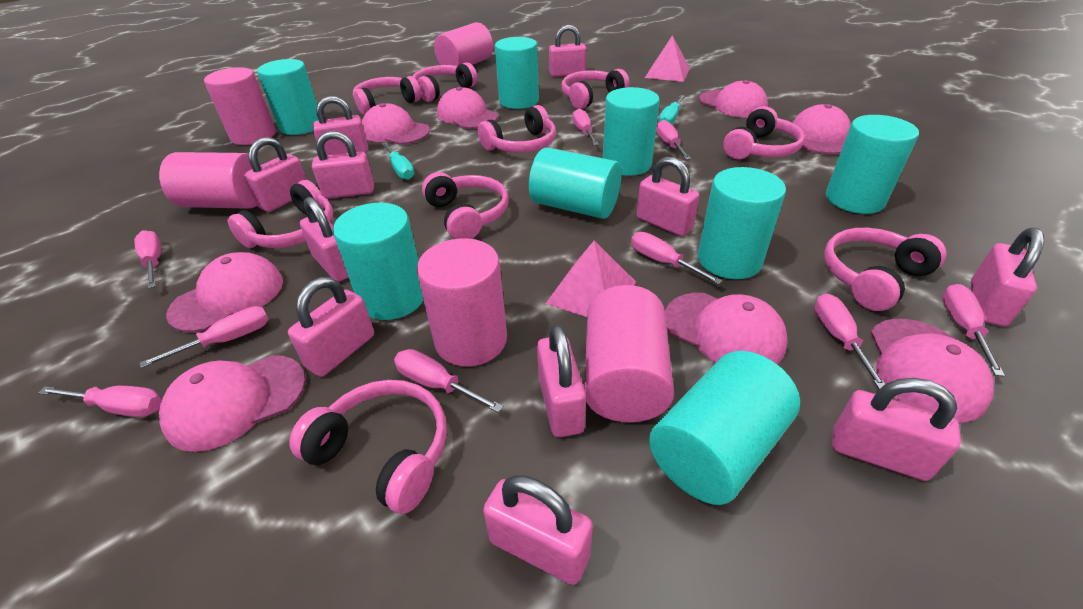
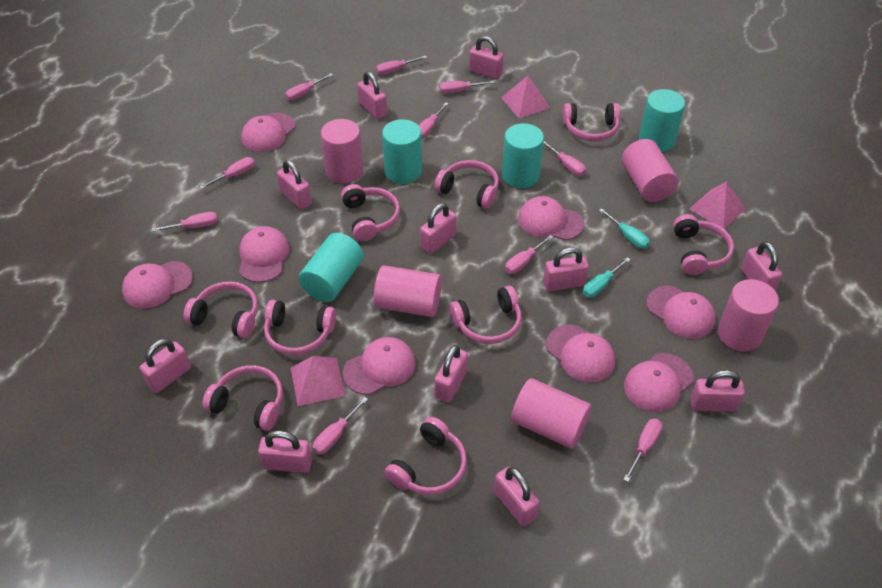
pink pyramid: [545,241,636,317] [645,35,690,82] = 2 -> [291,356,345,406] [501,76,550,118] [689,181,746,229] = 3
pink screwdriver: [38,386,162,417] [134,230,161,289] [139,306,269,368] [394,349,503,413] [572,109,599,145] [631,232,723,285] [656,120,691,160] [814,294,885,389] [942,284,1005,377] = 9 -> [152,212,218,232] [200,157,255,189] [285,74,333,101] [312,397,368,455] [376,56,427,75] [419,102,449,138] [439,81,494,94] [505,235,553,274] [543,141,586,176] [623,418,662,482] = 10
turquoise cylinder: [257,59,319,135] [333,203,423,320] [495,37,539,109] [529,147,621,219] [603,87,660,176] [649,351,800,505] [698,167,786,279] [826,115,919,214] = 8 -> [298,233,364,302] [382,119,422,184] [502,123,544,188] [639,89,685,152] = 4

